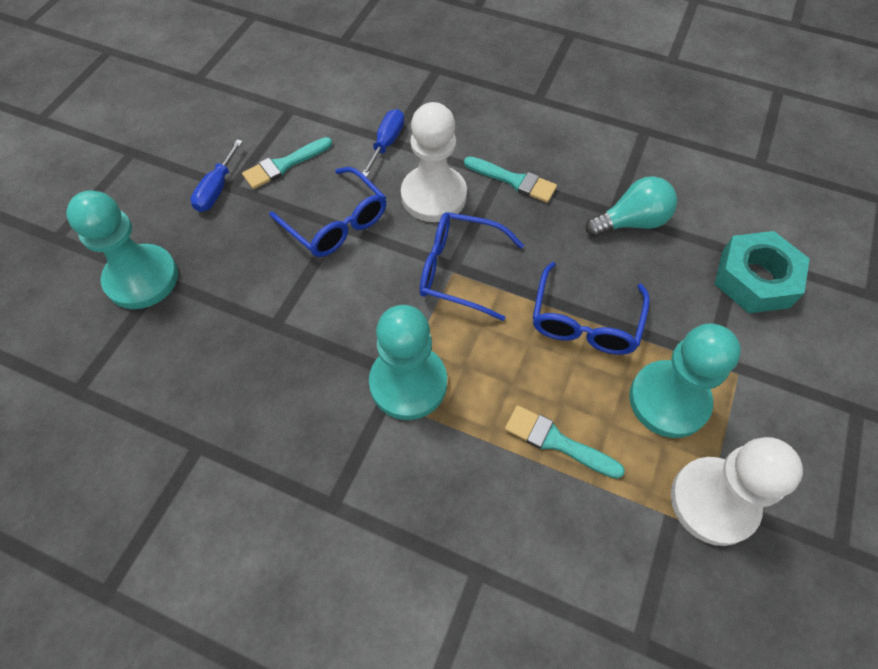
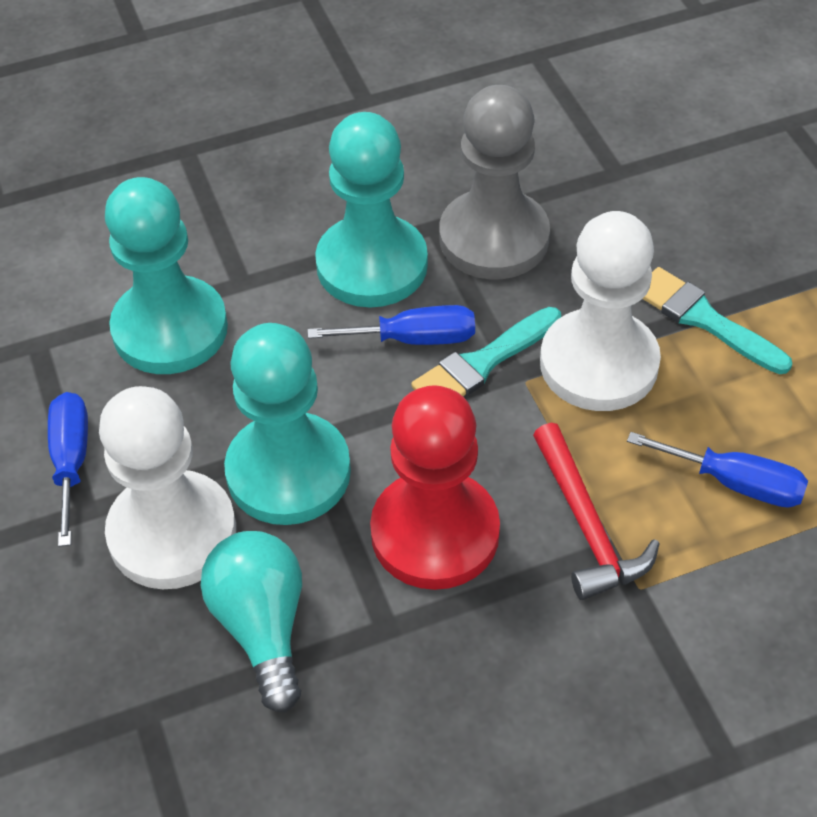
blue glasses: [269,167,386,257] [420,212,524,321] [533,262,650,355] = 3 -> none = 0
blue screwdriver: [191,140,243,212] [362,109,404,177] = 2 -> [48,392,88,547] [308,305,475,345] [627,432,808,508] = 3
grey pawn: none = 0 -> [439,85,550,279] = 1
red hammer: none = 0 -> [533,423,660,600] = 1
red pawn: none = 0 -> [370,385,500,590] = 1
turquoise brush: [242,137,332,189] [464,156,557,203] [505,405,625,479] = 3 -> [411,307,561,396] [643,267,792,374] = 2
turquoise nut: [715,231,810,313] = 1 -> none = 0

